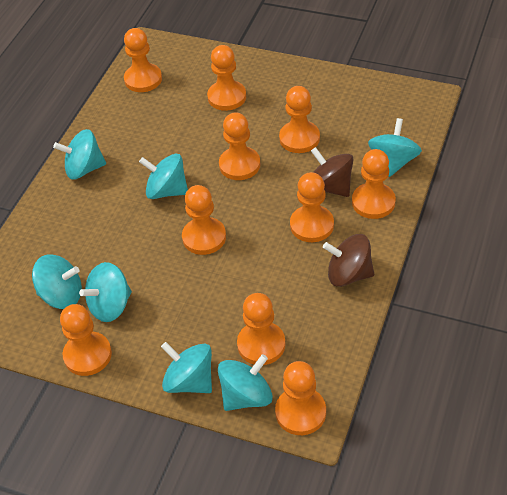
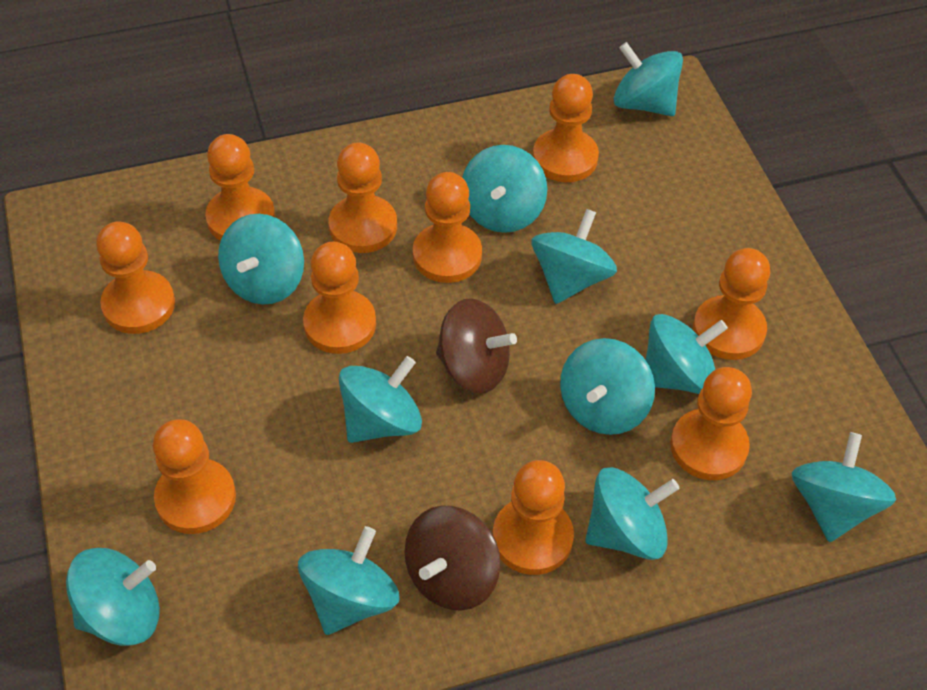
turquoise spinning top: [32,255,82,309] [53,129,106,180] [79,262,132,322] [139,154,188,199] [161,342,212,393] [218,354,273,411] [368,118,422,177] = 7 -> [66,548,160,646] [218,214,304,305] [298,526,400,635] [339,356,422,443] [462,145,547,233] [531,209,617,304] [560,338,655,435] [585,467,680,560] [613,42,683,116] [645,314,728,394] [792,432,896,542] = 11

